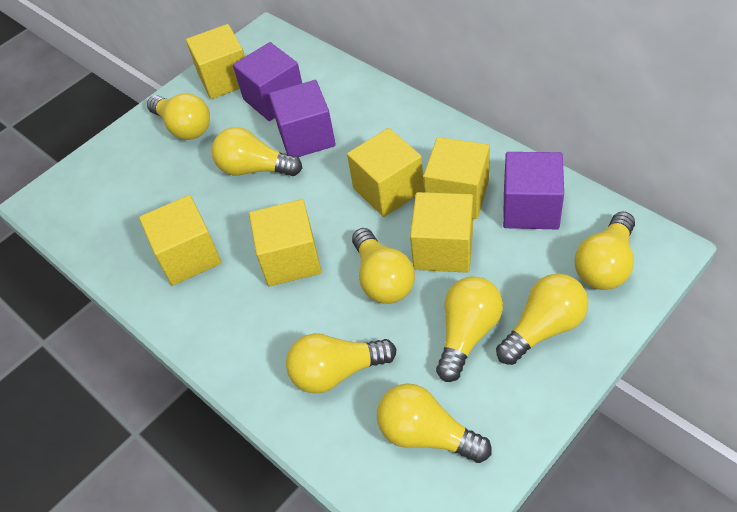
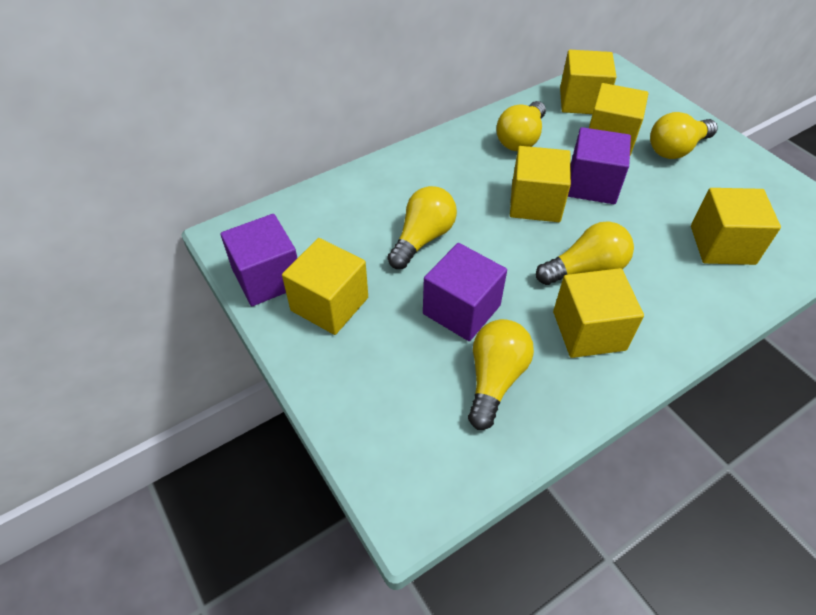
yellow light bulb: [147,93,210,140] [212,127,302,176] [286,333,397,394] [352,228,415,304] [377,383,492,463] [436,276,503,382] [496,273,589,365] [575,211,635,290] = 8 -> [387,186,457,269] [468,319,534,430] [496,101,546,151] [536,222,634,285] [650,112,718,159] = 5

